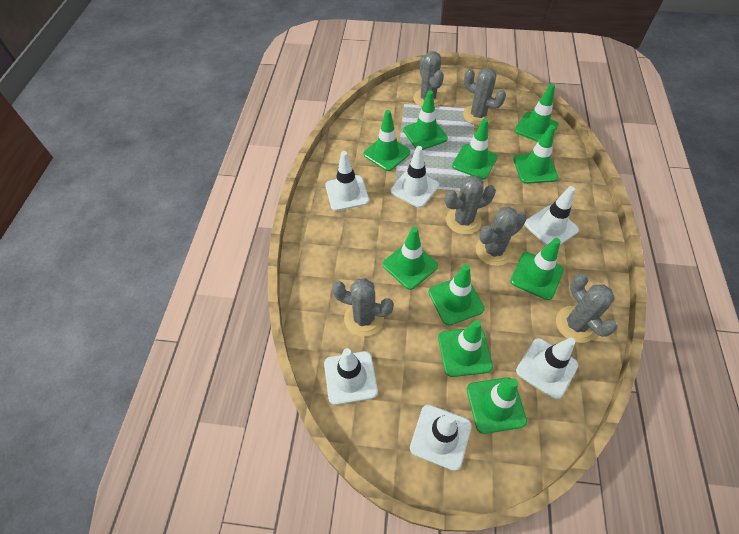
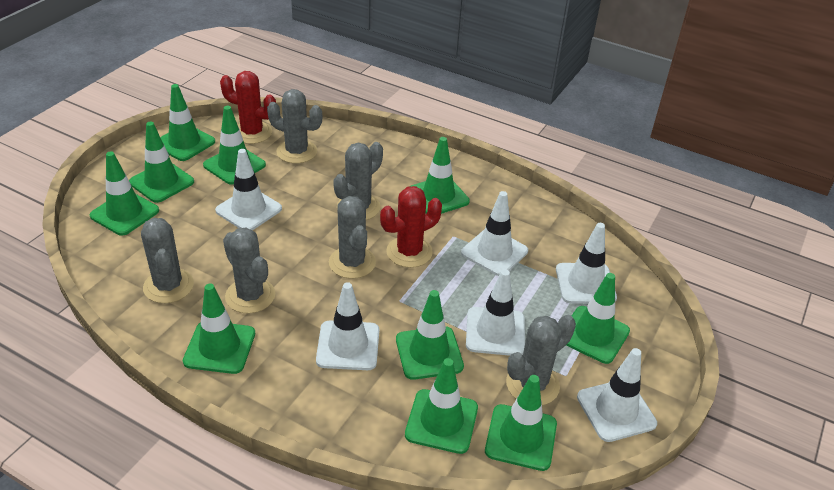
red cactus: none = 0 -> [220,71,276,144] [380,186,442,268] = 2

